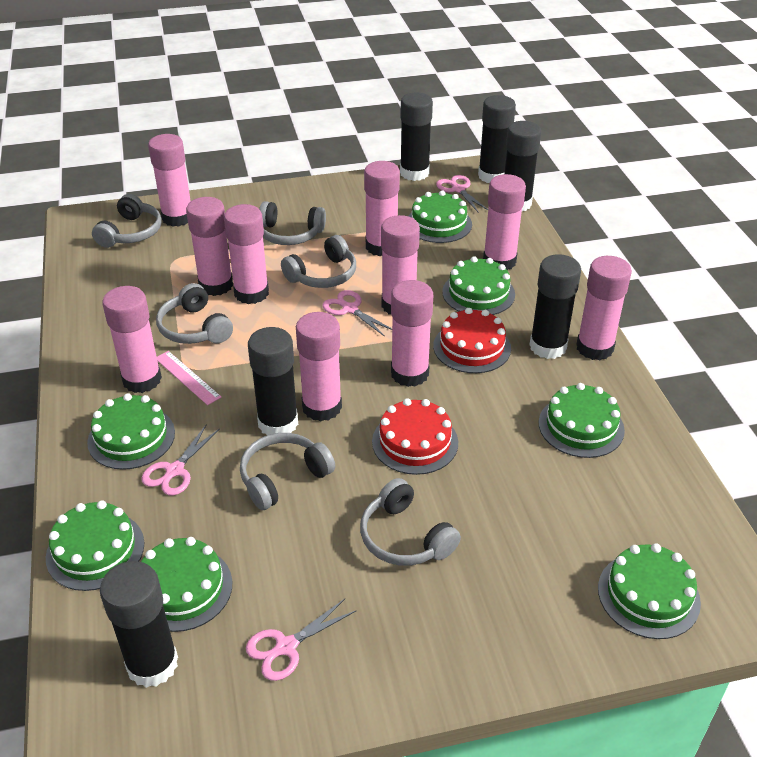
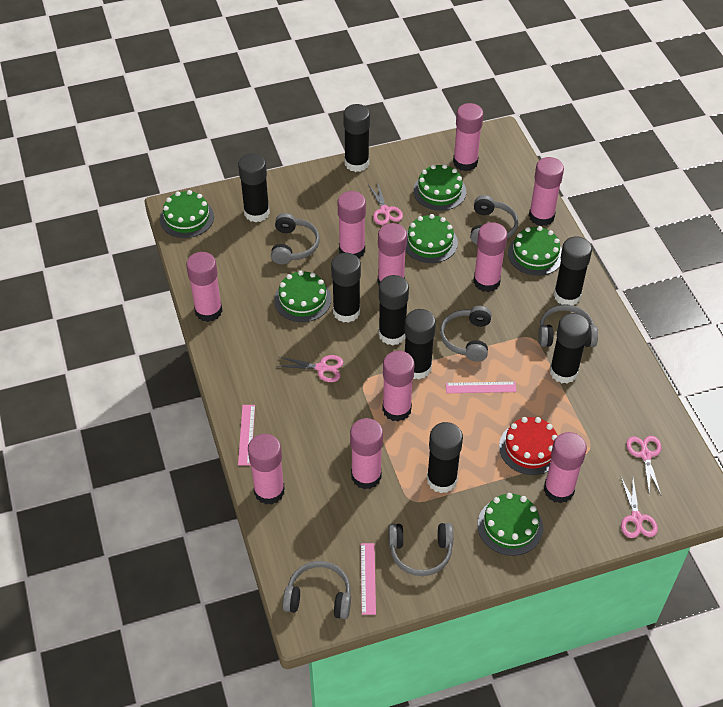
black glue stick: [100,561,178,688] [248,327,298,435] [400,93,433,181] [478,95,516,183] [504,121,541,211] [530,254,581,359] = 6 -> [238,153,270,222] [331,253,361,323] [343,104,370,172] [378,275,409,345] [405,309,436,379] [427,422,463,493] [550,313,590,384] [554,236,592,305] = 8
green cake: [46,500,144,591] [87,393,175,470] [141,537,232,632] [409,191,472,243] [442,256,515,315] [539,383,625,458] [598,543,701,639] = 7 -> [160,190,214,238] [274,270,331,322] [405,214,458,263] [413,164,466,211] [478,493,543,556] [508,226,562,276] = 6
pink ruler: [157,351,221,405] = 1 -> [238,405,255,465] [361,543,376,615] [446,382,517,393] = 3
red cake: [372,398,458,475] [433,308,511,373] = 2 -> [499,417,558,475] = 1

